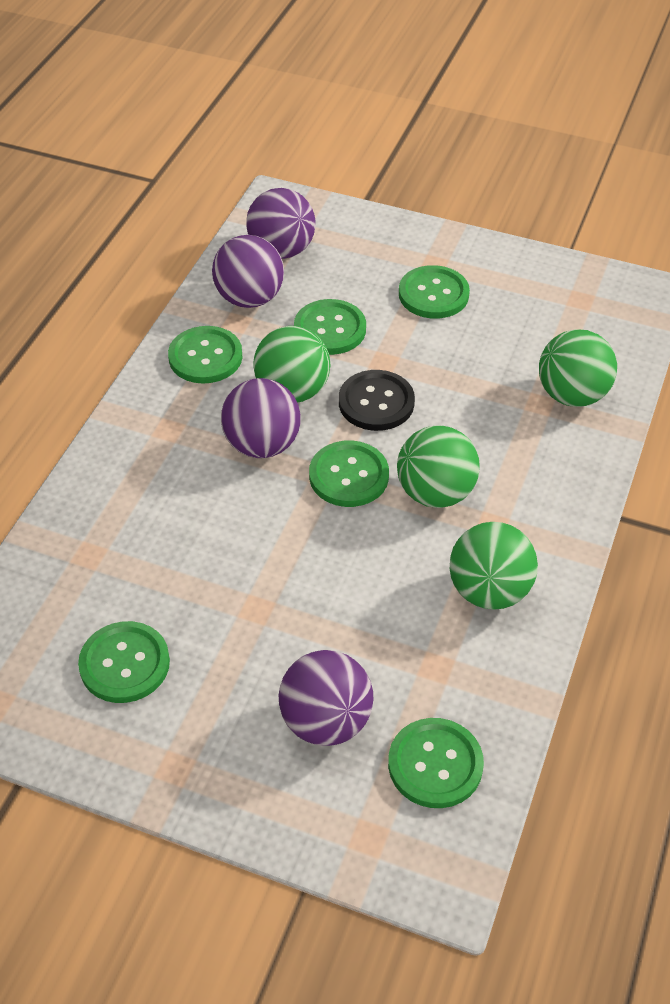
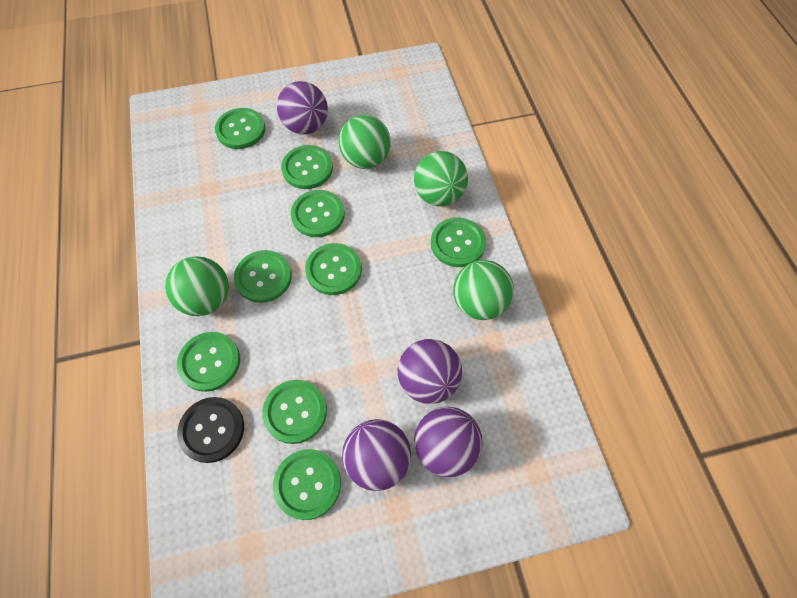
green button: [78,621,170,703] [168,326,243,384] [294,299,366,355] [309,441,389,507] [388,718,484,808] [399,265,470,318] = 6 -> [177,332,240,392] [215,108,265,149] [234,250,292,303] [262,380,327,444] [273,449,341,520] [281,145,333,189] [291,190,345,237] [305,243,362,295] [431,217,486,267] = 9

